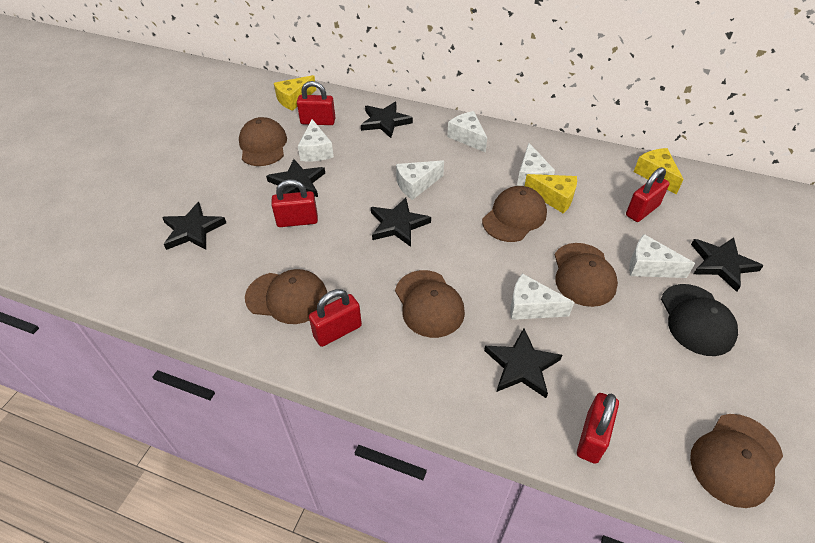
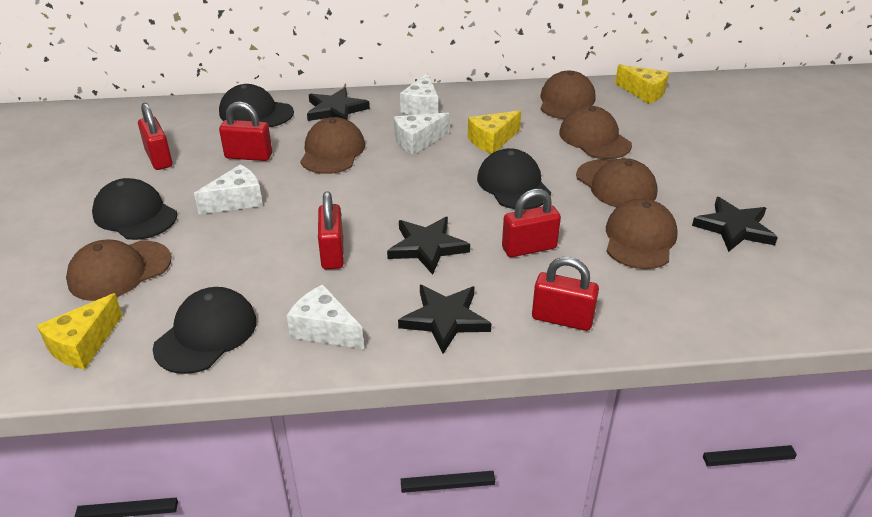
black cap: [661,284,738,356] = 1 -> [92,178,177,240] [153,287,257,374] [219,84,294,127] [477,148,551,210] = 4
black star: [162,202,226,250] [266,159,325,197] [361,102,413,138] [371,197,431,247] [484,328,562,398] [691,237,763,292] = 6 -> [307,87,370,121] [387,217,470,275] [398,285,492,354] [692,197,778,252] = 4
white cheese: [298,119,334,161] [396,160,444,200] [447,111,487,153] [510,273,574,320] [517,143,555,186] [629,234,695,278] = 6 -> [194,165,263,214] [287,284,364,349] [394,113,449,155] [400,73,438,115] = 4

